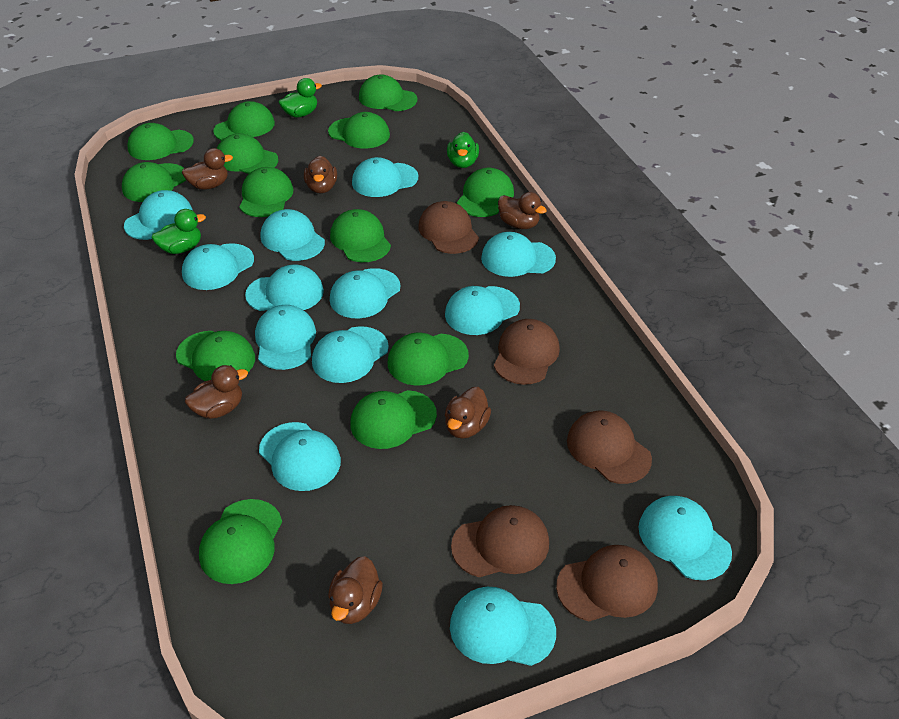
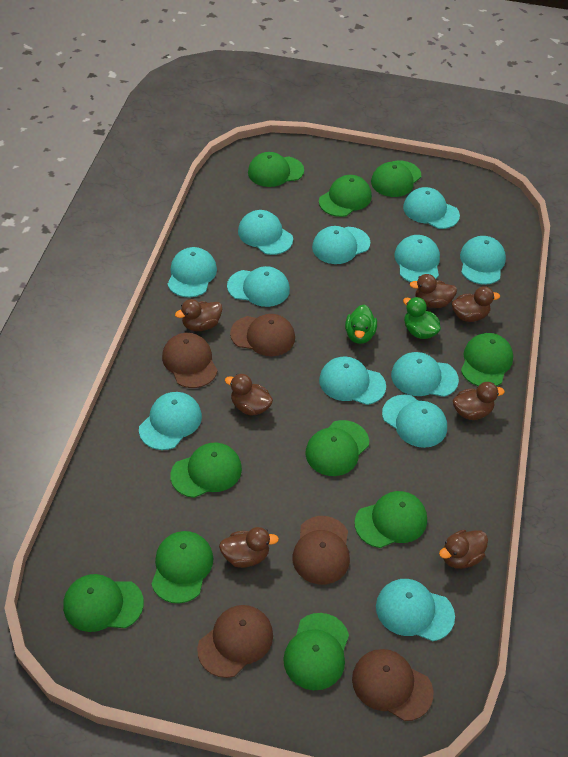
brown duck: [182,148,233,190] [185,365,248,419] [304,156,337,193] [328,556,383,624] [445,387,491,438] [498,192,547,229] = 6 -> [175,299,222,331] [219,527,279,568] [225,374,273,416] [409,274,457,308] [439,530,488,569] [452,286,500,322] [453,382,505,420] = 7
green cap: [122,162,186,202] [127,123,194,160] [176,331,255,381] [199,499,282,584] [213,101,275,141] [217,133,278,174] [239,167,294,217] [328,112,390,149] [330,209,391,262] [350,390,437,449] [359,75,417,111] [388,332,469,386] [457,168,514,217] = 13 -> [63,574,144,632] [151,531,213,603] [170,443,242,498] [248,152,304,187] [283,613,349,690] [306,420,369,476] [319,175,372,217] [355,491,427,548] [371,160,421,197] [461,333,513,386] = 10
green duck: [152,209,206,254] [279,78,322,118] [447,132,479,168] = 3 -> [345,305,377,344] [403,297,441,339] = 2
turquoise cap: [124,190,193,240] [182,243,254,290] [245,265,324,311] [255,305,316,370] [259,422,341,491] [261,209,325,261] [312,326,389,383] [330,268,401,318] [352,157,418,197] [445,286,520,335] [450,587,556,666] [481,232,556,277] [639,496,732,580] = 13 -> [139,392,202,450] [167,247,217,298] [227,266,290,307] [238,210,293,255] [312,226,370,264] [319,357,386,405] [376,579,455,641] [382,395,447,448] [391,352,459,397] [394,235,440,282] [403,187,460,229] [460,236,506,285] = 12

